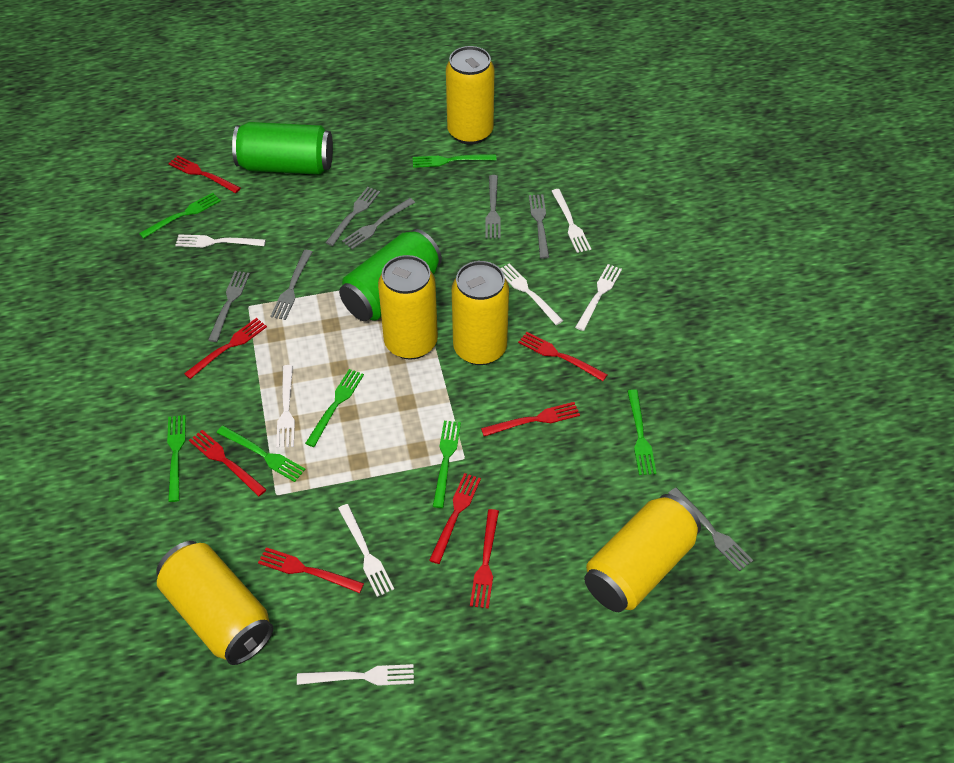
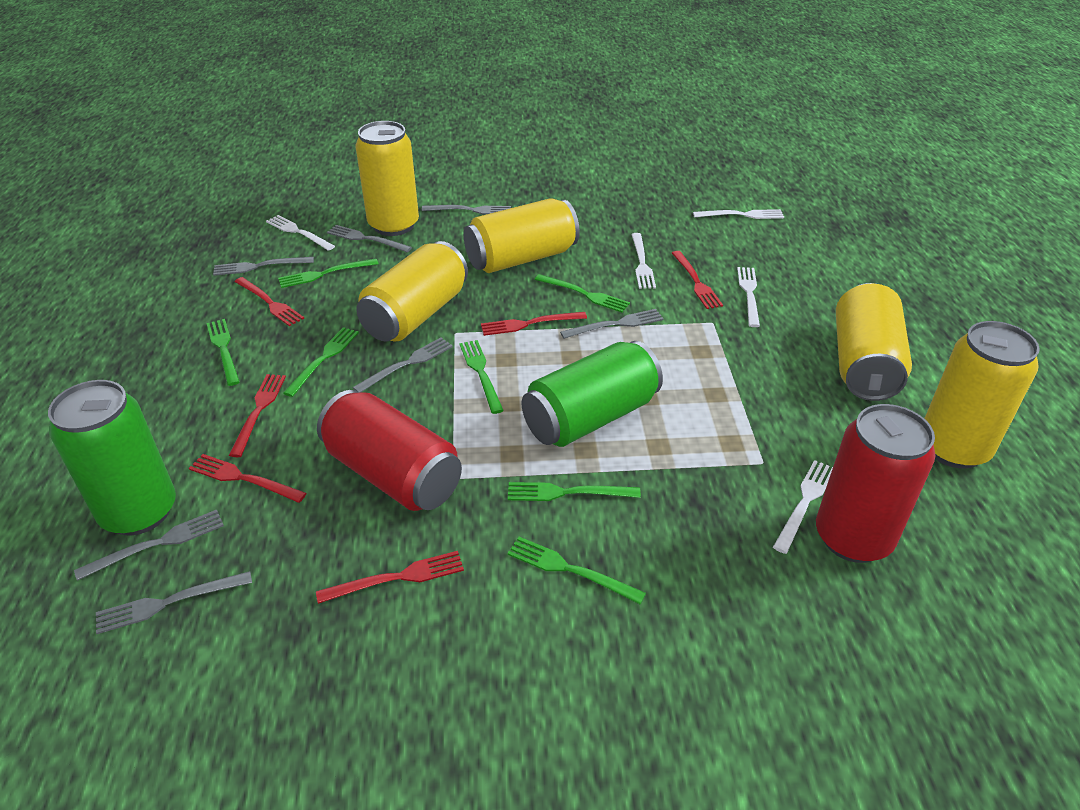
red can: none = 0 -> [317,390,462,511] [816,404,935,563] = 2
red fork: [168,155,241,193] [184,318,267,379] [189,430,267,496] [258,547,364,593] [429,473,481,564] [470,509,499,609] [481,402,580,436] [518,332,608,381] = 8 -> [189,454,307,503] [229,374,286,457] [234,277,304,326] [316,551,464,604] [481,312,587,336] [672,251,723,309] = 6
white fork: [175,234,266,247] [276,365,295,448] [297,664,414,686] [338,504,394,597] [501,263,563,325] [551,189,591,253] [575,264,622,331] = 7 -> [266,215,335,251] [631,233,656,289] [693,209,784,219] [737,267,760,327] [773,460,833,554] = 5

